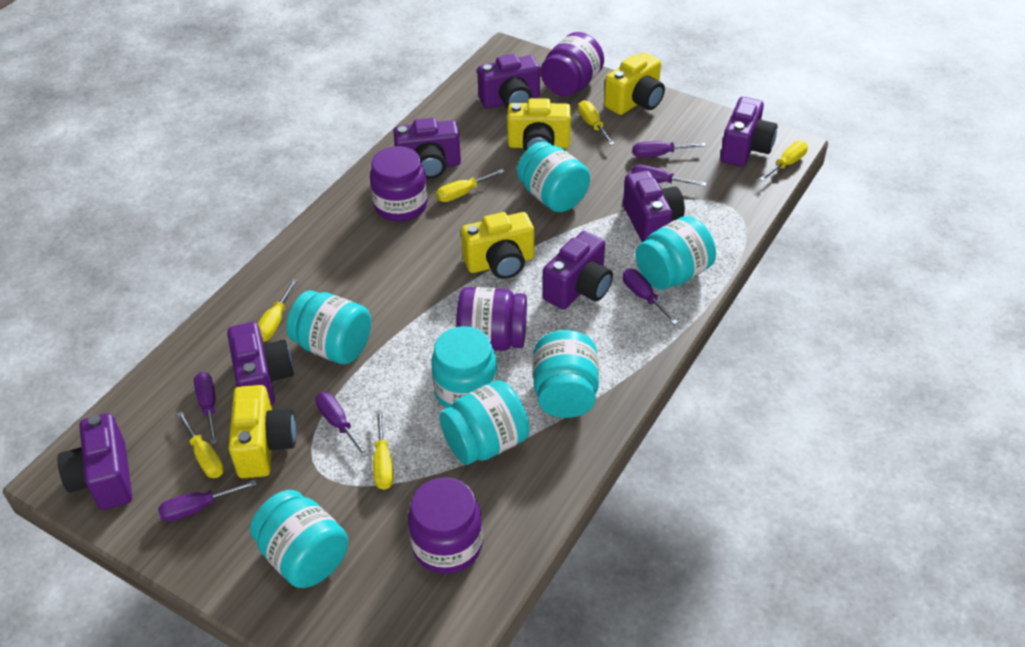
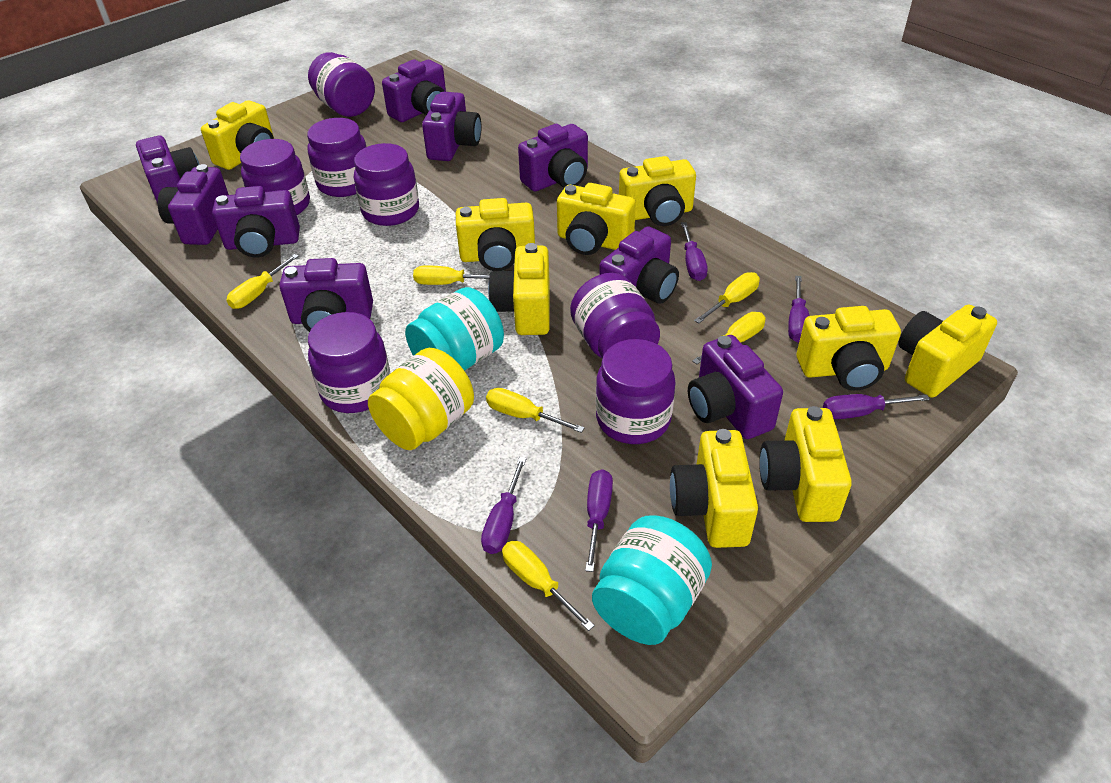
purple camera: [57,413,132,510] [227,322,294,405] [393,118,461,179] [477,54,540,109] [543,231,613,310] [623,171,685,242] [720,97,777,167] = 7 -> [136,136,200,204] [157,164,229,245] [212,186,300,257] [279,258,373,332] [382,60,446,122] [422,92,481,161] [518,124,588,192] [599,226,679,304] [688,335,783,439] = 9
purple jar: [370,146,428,222] [408,477,483,574] [456,287,527,351] [541,32,604,97] = 4 -> [240,139,310,215] [307,118,366,197] [308,52,375,117] [308,312,390,413] [354,143,419,226] [570,273,660,359] [596,339,675,444] = 7
purple screwdriver: [158,480,257,522] [194,372,218,444] [316,392,369,458] [623,269,679,325] [631,165,707,186] [633,141,706,158] = 6 -> [481,457,526,554] [585,469,613,572] [681,222,708,281] [788,276,809,343] [823,394,930,419] = 5
turquoise jar: [250,490,348,588] [286,290,371,364] [431,326,498,408] [439,380,530,465] [517,141,590,212] [533,330,599,418] [635,216,716,290] = 7 -> [405,287,504,371] [592,515,712,645] = 2
yellow camera: [229,385,296,478] [461,212,534,279] [507,98,571,151] [604,52,665,115] = 4 -> [201,100,274,170] [456,198,535,271] [488,243,550,335] [557,183,636,255] [619,156,696,226] [670,429,758,548] [759,406,852,522] [797,306,901,391] [898,305,997,398] = 9
yellow jar: none = 0 -> [368,348,474,450] = 1

